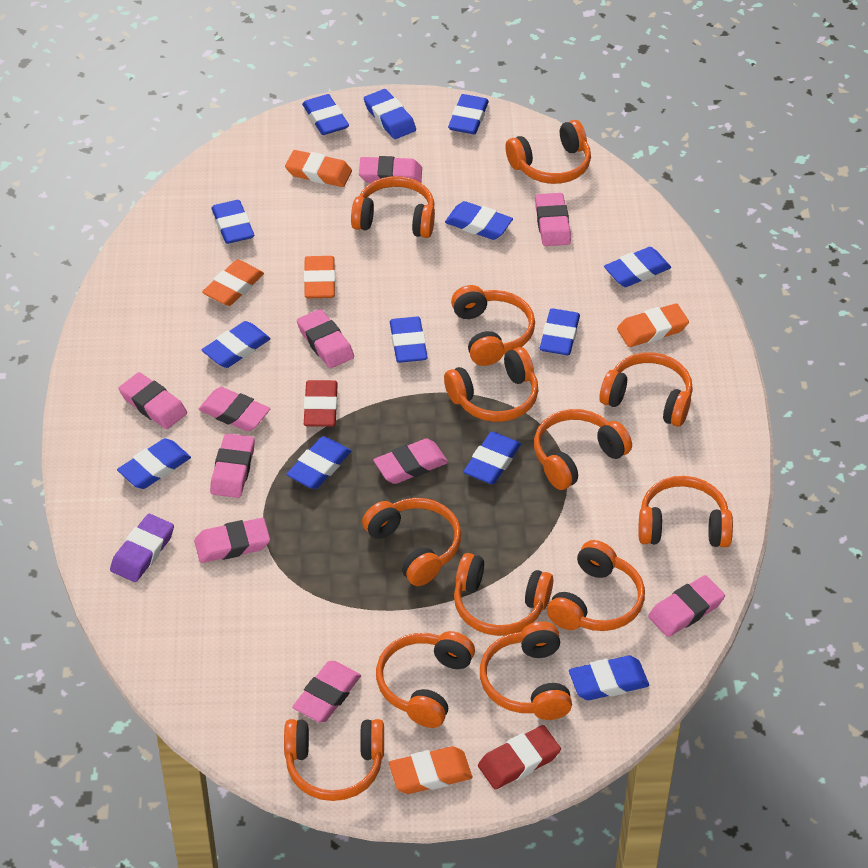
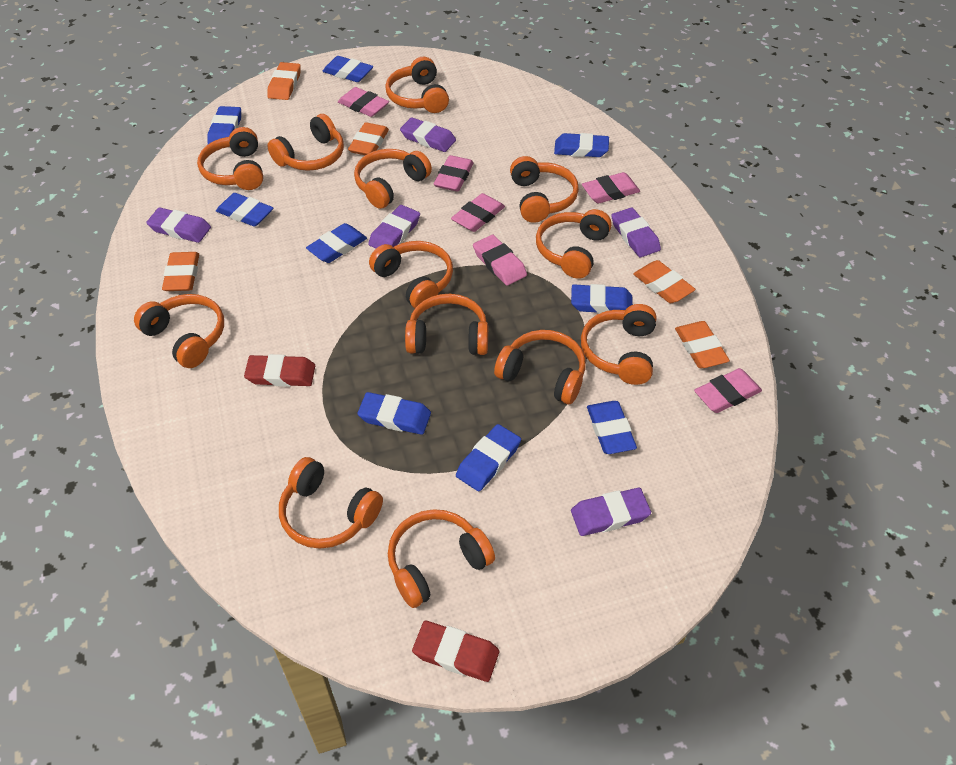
blue eraser: [117,438,191,489] [202,321,271,368] [211,200,254,244] [286,436,351,489] [302,94,349,135] [364,89,416,139] [390,317,428,363] [445,201,513,240] [448,94,489,134] [463,432,521,484] [540,308,580,355] [569,655,649,700] [604,247,671,287] = 13 -> [207,106,241,144] [216,193,273,227] [306,223,367,263] [322,56,373,82] [357,392,431,435] [456,424,521,491] [554,133,609,157] [571,284,633,314] [587,401,637,454] = 9
pink eraser: [119,372,187,429] [194,518,270,563] [199,387,271,431] [210,433,255,498] [292,661,361,722] [297,309,354,368] [359,156,422,183] [373,438,448,484] [535,193,571,246] [648,575,725,637] = 10 -> [338,87,389,117] [434,155,474,191] [451,193,505,232] [473,235,527,286] [582,172,640,203] [694,368,762,413] = 6
purple eraser: [110,514,174,582] = 1 -> [146,207,211,243] [368,205,420,249] [400,117,456,152] [571,488,651,536] [611,207,661,257] = 5

